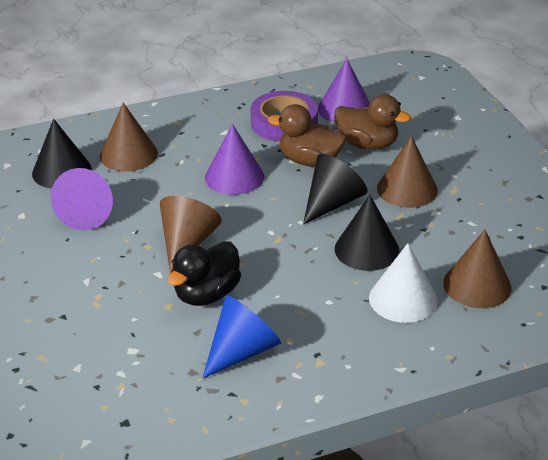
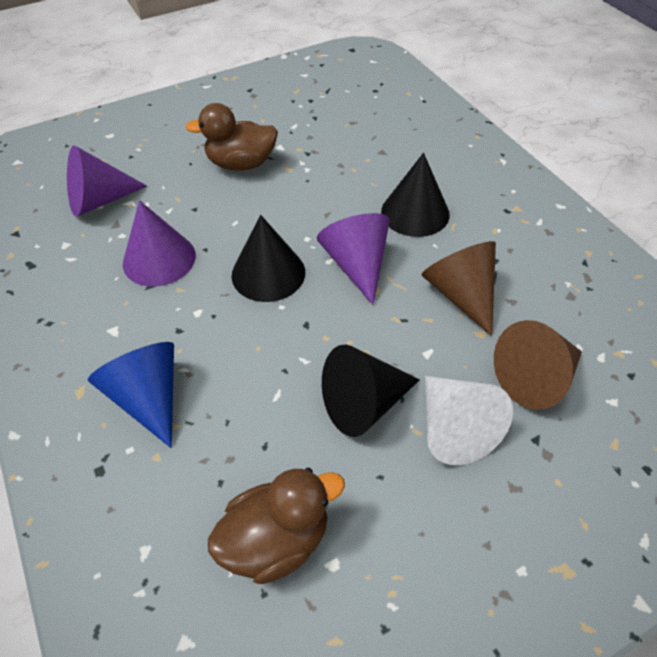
black duck: [167,241,241,306] = 1 -> none = 0
brown cone: [100,103,158,171] [160,196,222,273] [377,136,438,208] [443,230,512,308] = 4 -> [422,241,496,336] [494,320,582,410] = 2
purple tape: [251,91,318,141] = 1 -> none = 0

